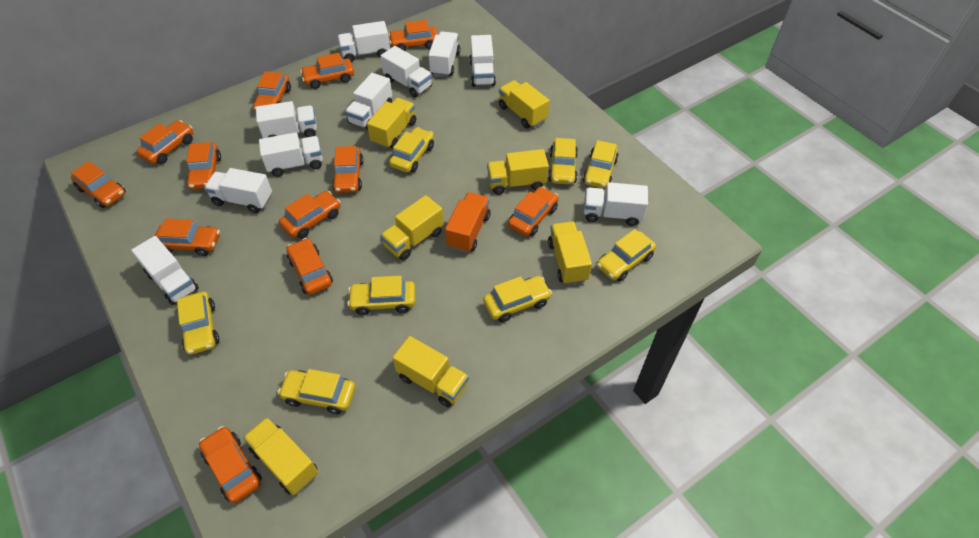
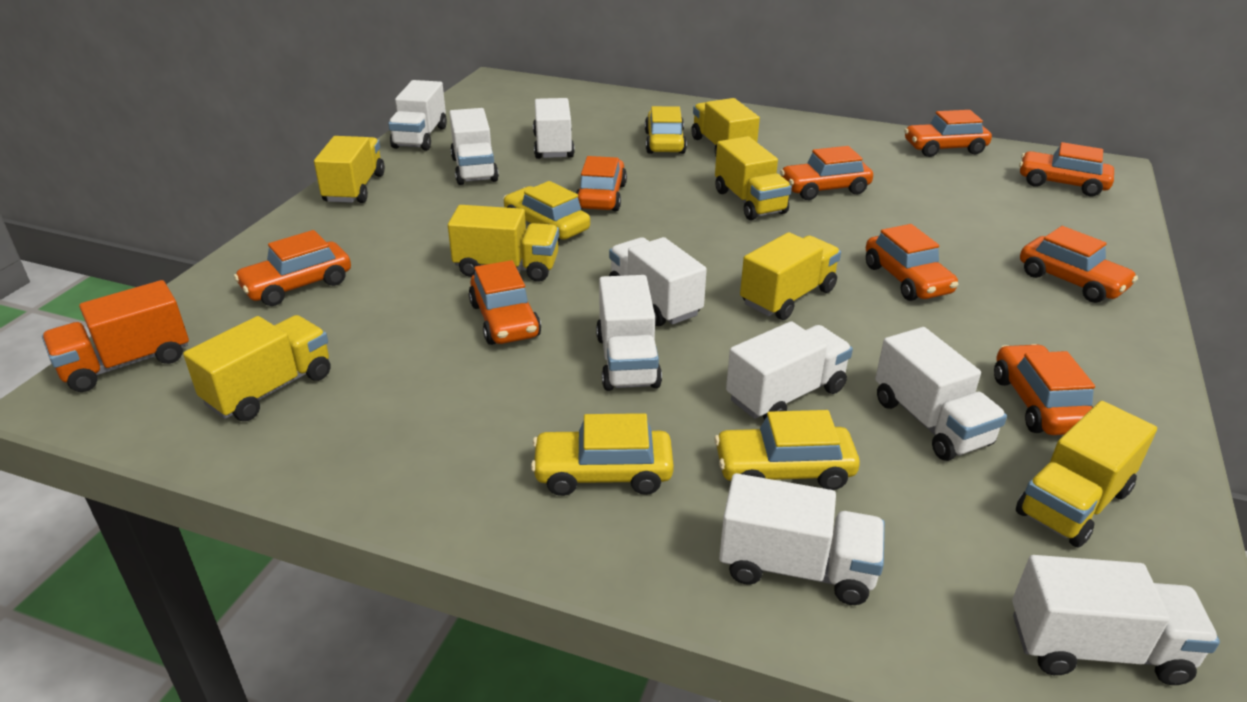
orange car: [71,161,126,208] [137,120,193,164] [155,218,220,256] [186,142,221,190] [199,426,262,503] [253,71,291,111] [279,191,340,239] [287,238,333,295] [300,53,354,89] [332,146,364,193] [388,20,438,51] [508,186,559,236] = 12 -> [234,230,351,306] [469,260,541,345] [576,156,627,211] [780,146,873,200] [866,224,958,301] [904,110,992,157] [994,344,1095,435] [1019,142,1114,196] [1020,226,1138,303] = 9
white truck: [131,236,199,305] [204,168,272,213] [256,101,317,138] [259,132,323,177] [337,21,390,62] [345,73,392,130] [380,46,432,97] [429,31,460,77] [470,35,496,87] [584,182,648,226] = 10 -> [388,80,447,151] [449,108,499,185] [533,98,575,159] [596,275,662,391] [609,237,707,326] [719,473,885,605] [726,321,853,420] [875,327,1007,461] [1012,555,1220,685] = 9
yellow car: [177,291,219,355] [278,369,355,414] [347,276,415,315] [389,127,434,173] [483,276,552,322] [548,138,578,185] [583,140,619,189] [597,229,656,281] = 8 -> [503,181,590,241] [531,413,674,496] [645,106,687,154] [714,410,860,490] = 4

